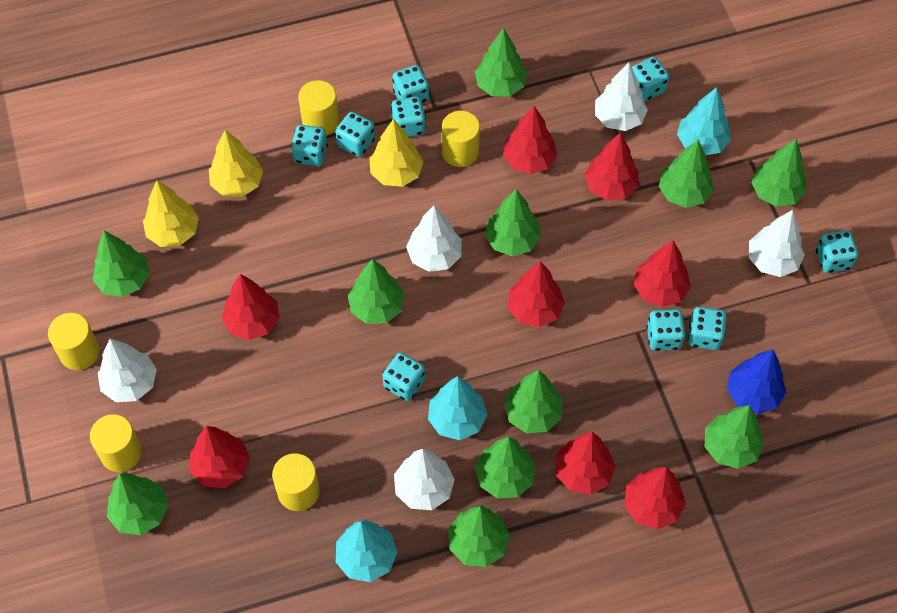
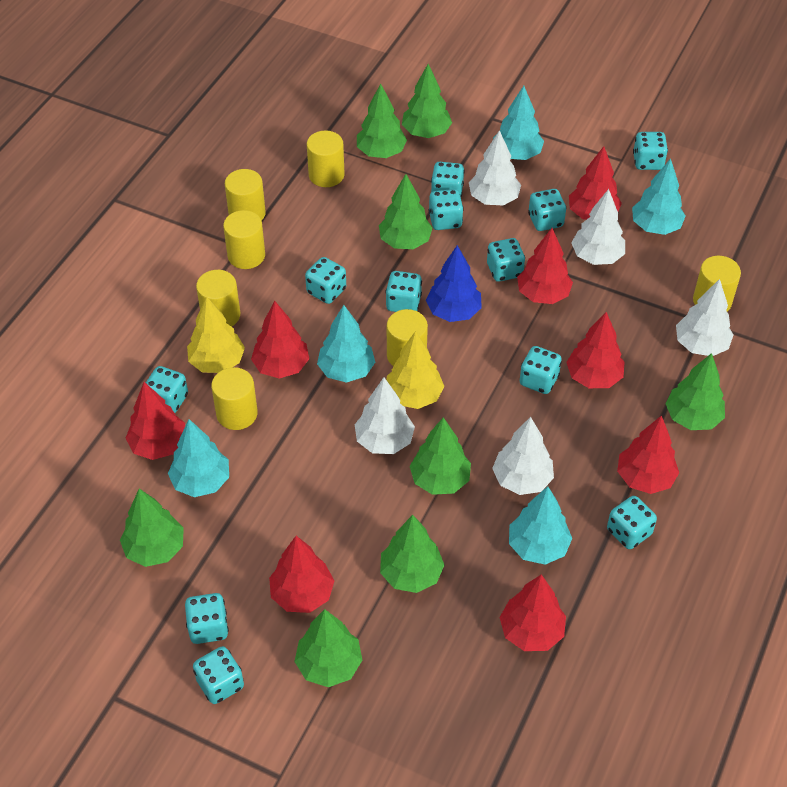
green tree: [92,231,150,297] [107,474,169,535] [348,259,405,324] [448,506,510,567] [475,28,527,97] [475,437,535,498] [485,189,541,256] [504,370,563,433] [659,140,714,208] [705,405,764,469] [751,139,806,207] = 11 -> [120,488,184,567] [294,609,362,687] [357,84,407,158] [379,174,432,249] [380,515,444,593] [402,64,452,138] [410,417,471,495] [665,353,725,430] = 8
turquoise dice: [291,125,328,166] [335,112,375,157] [382,352,425,401] [391,96,426,137] [392,65,429,103] [632,57,669,101] [646,309,685,351] [688,307,726,350] [816,230,858,273] = 9 -> [146,366,188,413] [185,593,229,644] [193,646,244,704] [305,257,346,304] [385,271,422,312] [429,189,464,230] [431,162,465,197] [487,238,525,282] [520,346,562,394] [528,189,566,231] [607,496,657,549] [633,132,668,170] = 12
turquoise tree: [336,520,398,582] [428,376,487,440] [677,87,731,155] = 3 -> [168,419,229,497] [317,305,375,383] [493,86,544,160] [509,486,572,565] [632,158,686,235] = 5
yellow cylinder: [48,313,99,370] [90,414,142,472] [272,453,320,511] [298,80,339,136] [441,111,480,167] = 5 -> [196,270,240,327] [211,367,258,430] [223,210,265,269] [225,169,266,221] [307,131,345,187] [387,309,428,366] [693,256,741,311] = 7
yellow tree: [143,180,199,247] [209,130,263,197] [369,119,423,187] = 3 -> [187,296,245,373] [387,331,444,409] = 2

